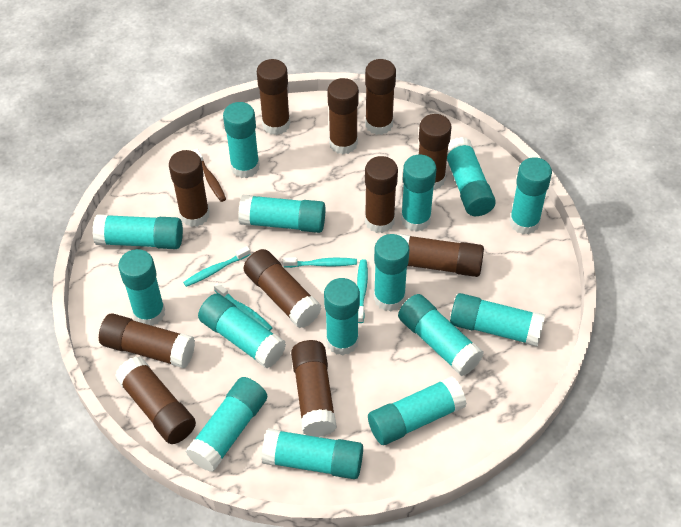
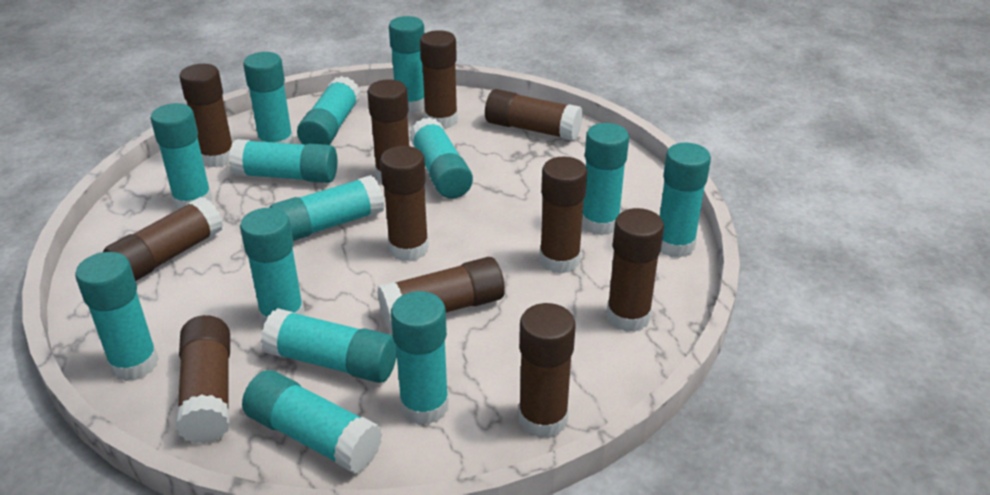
brown toothbrush: [193,148,226,202] = 1 -> none = 0
turquoise glue stick: [92,214,183,249] [118,249,165,326] [185,377,267,472] [198,294,286,368] [223,102,260,178] [238,195,326,233] [261,428,363,479] [324,278,360,355] [368,376,467,445] [374,234,409,311] [398,294,484,376] [401,155,436,232] [447,137,496,216] [450,293,545,347] [509,157,552,234] = 15 -> [75,252,159,381] [150,103,213,209] [229,139,337,183] [240,208,305,325] [242,370,382,474] [243,52,294,144] [261,308,397,383] [269,175,385,241] [297,76,360,145] [389,16,425,113] [391,291,449,425] [409,117,473,199] [582,123,629,235] [660,143,711,258] = 14
turquoise toothbrush: [183,246,251,287] [214,283,272,331] [283,257,357,268] [357,259,368,323] = 4 -> none = 0

